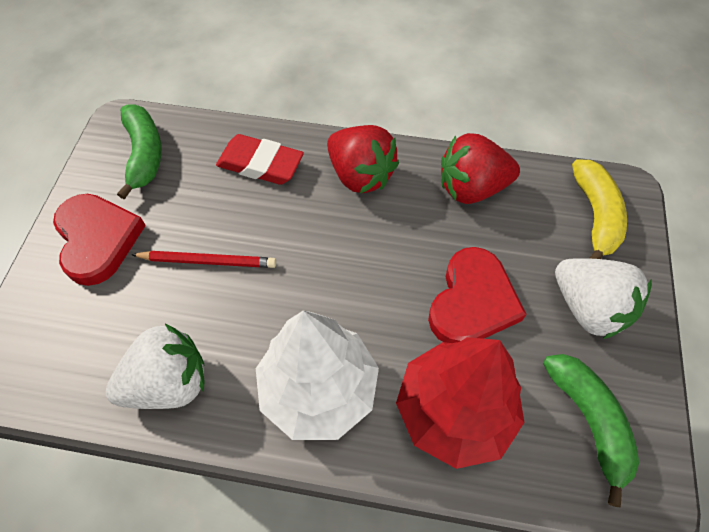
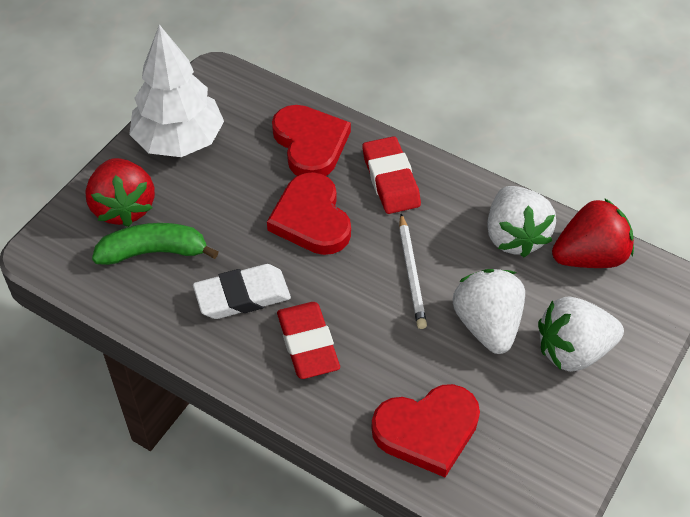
green banana: [117,104,162,199] [543,354,639,508] = 2 -> [92,223,219,265] = 1
red eraser: [216,134,304,185] = 1 -> [277,302,340,379] [362,136,421,214] = 2
red heart: [53,194,146,286] [428,247,527,343] = 2 -> [267,172,351,255] [272,105,351,176] [371,384,480,477] = 3
red pencil: [132,251,276,268] = 1 -> none = 0
red tree: [396,337,524,469] = 1 -> none = 0
white eraser: none = 0 -> [193,264,291,319] = 1
white pencil: none = 0 -> [399,214,427,329] = 1
white strawberry: [106,324,204,409] [555,258,652,339] = 2 -> [453,269,525,354] [487,186,556,257] [538,296,624,372] = 3
yellow banana: [572,160,627,259] = 1 -> none = 0

